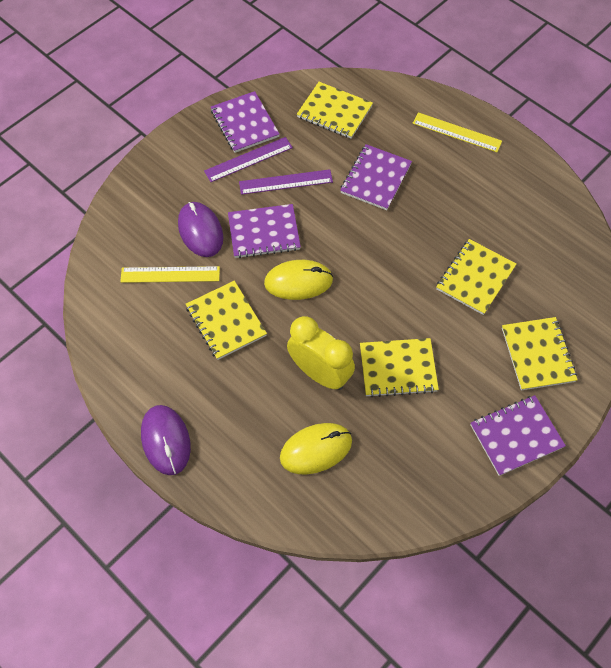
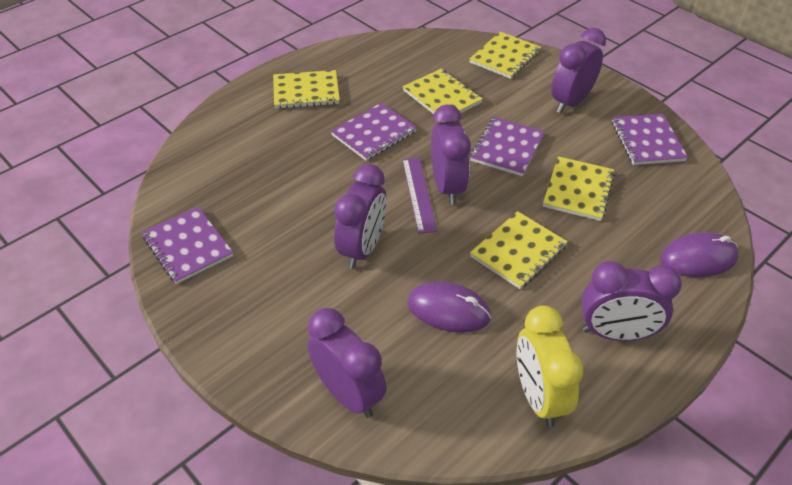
purple clock: none = 0 -> [307,308,387,418] [334,164,387,269] [431,104,471,205] [551,28,606,113] [582,261,682,341] = 5
purple ruler: [204,137,293,182] [239,169,333,195] = 2 -> [402,158,437,234] = 1
yellow mouse: [264,260,333,300] [280,423,352,475] = 2 -> none = 0
yellow ruler: [120,266,220,283] [413,112,502,152] = 2 -> none = 0

